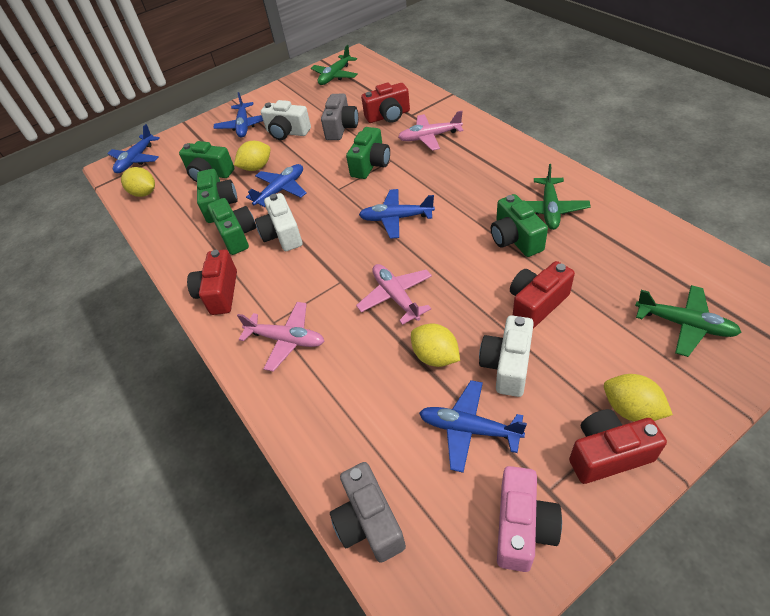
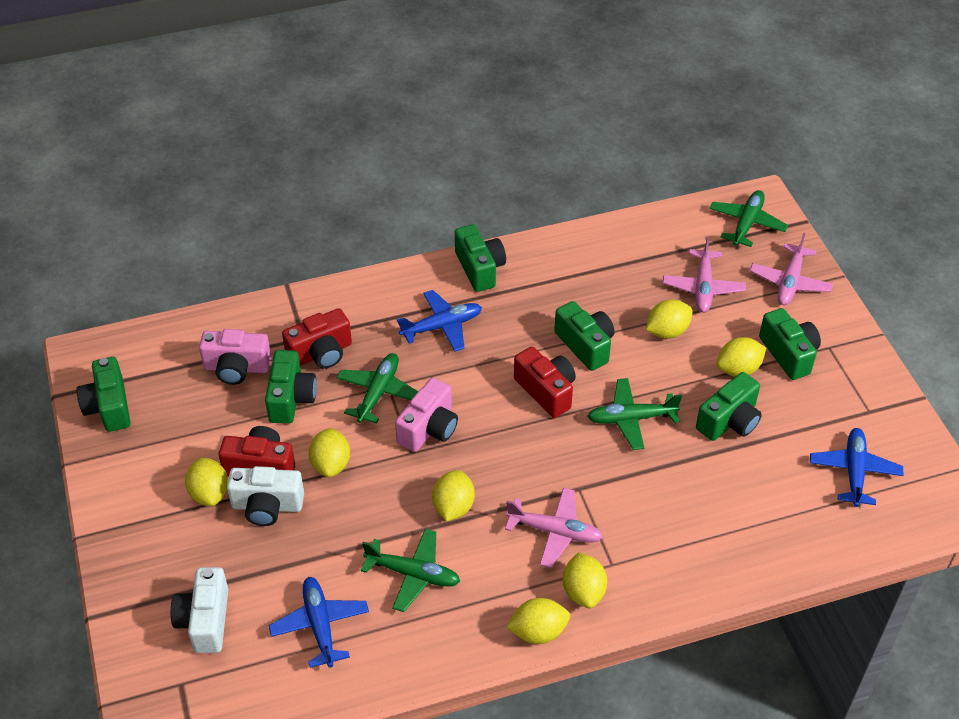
blue plane: [107,124,159,173] [214,92,263,138] [246,164,307,207] [359,189,435,239] [419,380,527,473] = 5 -> [269,577,369,668] [397,290,482,352] [810,428,903,507] = 3
green camera: [179,141,234,182] [197,169,238,223] [207,198,256,255] [346,127,390,179] [491,194,548,257] = 5 -> [77,357,131,432] [265,350,317,424] [455,224,506,292] [554,301,614,371] [696,372,762,441] [759,308,821,380] = 6
green plane: [311,45,358,85] [526,164,591,230] [635,285,742,357] = 3 -> [336,353,418,423] [361,529,460,612] [587,378,682,450] [709,190,788,247] = 4
grey camera: [321,94,358,140] [330,462,406,563] = 2 -> none = 0
pink camera: [497,466,562,572] = 1 -> [199,329,271,385] [395,378,458,452] = 2
red camera: [187,249,237,315] [361,83,410,123] [510,261,575,329] [569,409,667,484] = 4 -> [219,426,295,477] [282,308,352,369] [514,347,576,418] = 3
white camera: [255,193,302,251] [261,100,311,140] [479,315,534,397] = 3 -> [171,567,228,653] [227,466,304,526] = 2
yellow lemon: [121,167,155,197] [234,141,271,171] [411,323,460,367] [604,374,673,422] = 4 -> [185,457,228,506] [309,428,350,477] [432,470,475,521] [506,598,570,644] [563,552,607,608] [646,299,693,339] [717,337,766,377] = 7

